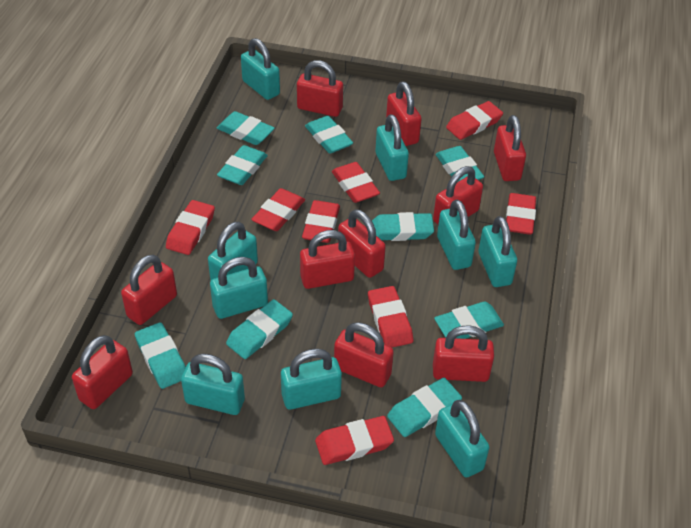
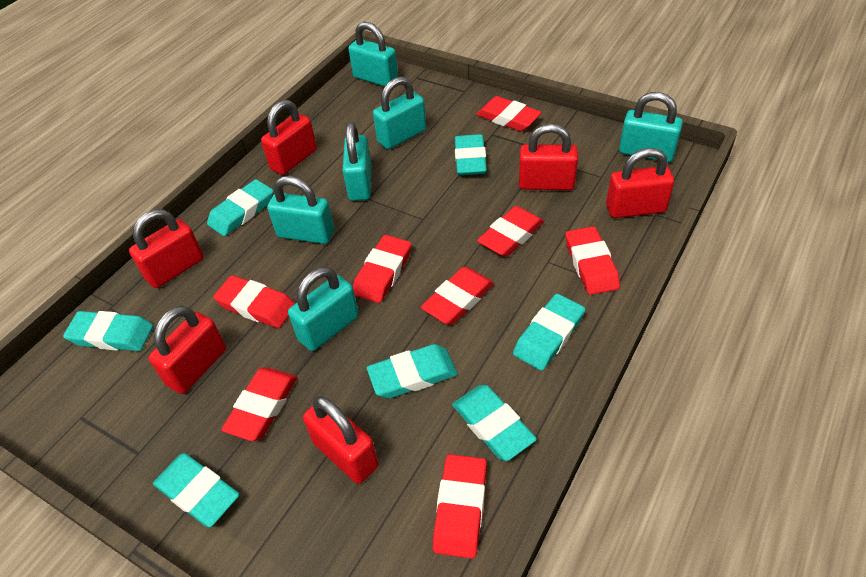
red padlock: [72,335,133,409] [121,255,177,325] [297,60,343,117] [300,230,355,289] [334,322,394,387] [338,209,386,278] [386,81,421,146] [433,166,483,225] [433,325,494,382] [494,115,526,181] = 10 -> [129,209,204,288] [149,306,226,394] [261,100,317,175] [303,396,379,484] [519,124,578,190] [606,148,674,218] = 6
turquoise eraser: [135,322,186,389] [217,111,275,145] [217,145,268,185] [226,299,293,359] [305,116,353,153] [372,212,434,241] [387,378,462,437] [434,301,504,339] [435,146,484,182] = 9 -> [63,311,153,351] [153,453,239,527] [207,179,273,236] [367,344,458,398] [452,385,537,461] [455,134,487,175] [513,294,585,371] = 7
turquoise padlock: [181,354,245,415] [208,222,258,281] [210,257,268,319] [241,38,280,100] [281,348,342,410] [375,114,409,181] [435,400,489,478] [437,200,476,270] [478,216,517,287] = 9 -> [267,176,334,244] [288,267,359,351] [342,122,372,201] [348,22,398,87] [373,77,426,149] [619,92,683,162] = 6

